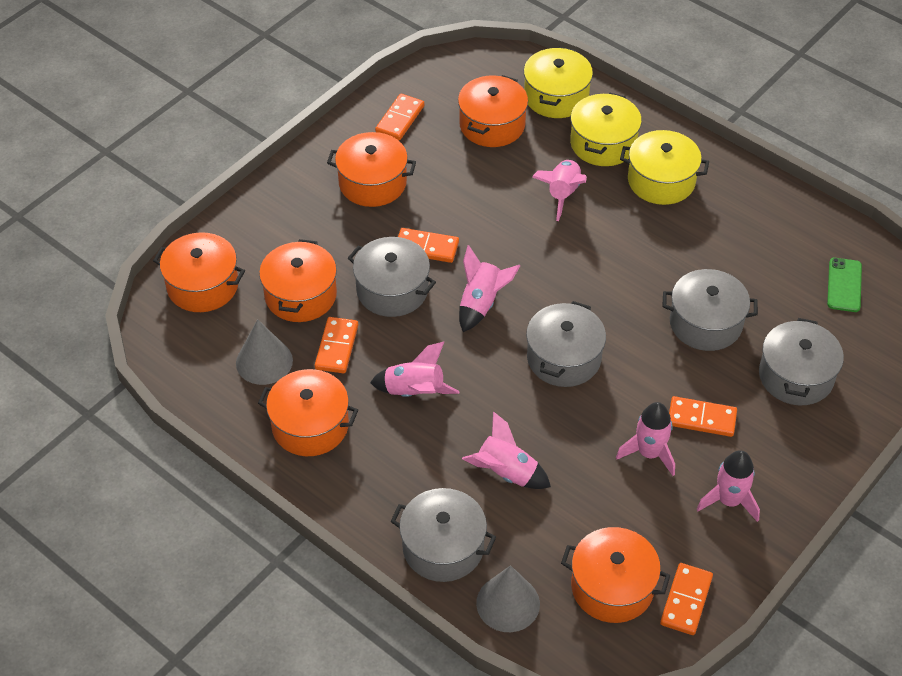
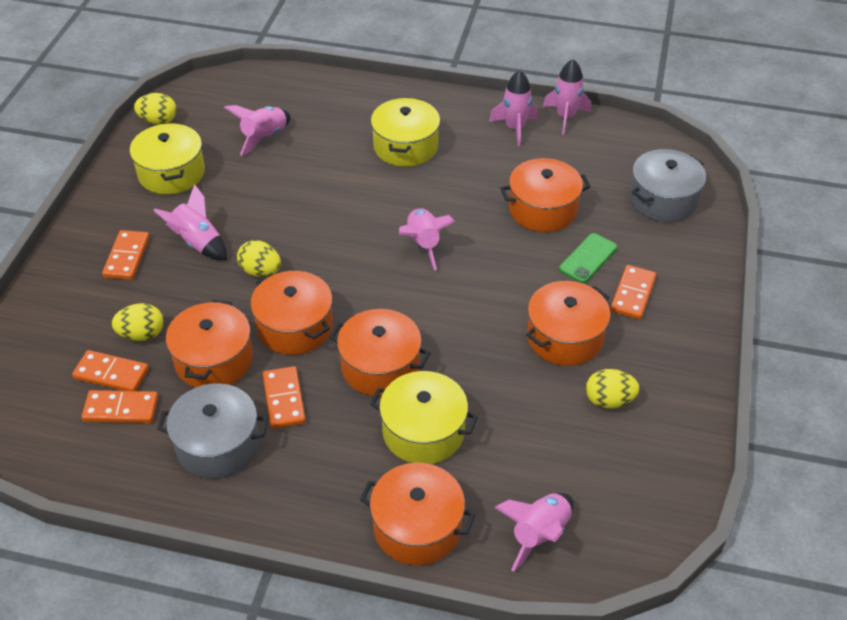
grey cone: [236,319,293,385] [476,565,540,632] = 2 -> none = 0
grey pot: [348,237,436,317] [391,488,496,582] [526,301,606,387] [662,269,758,351] [759,318,844,405] = 5 -> [157,383,268,478] [630,149,706,222] = 2
yellow egg: none = 0 -> [112,303,164,341] [134,93,177,124] [237,240,281,277] [586,369,640,409] = 4

